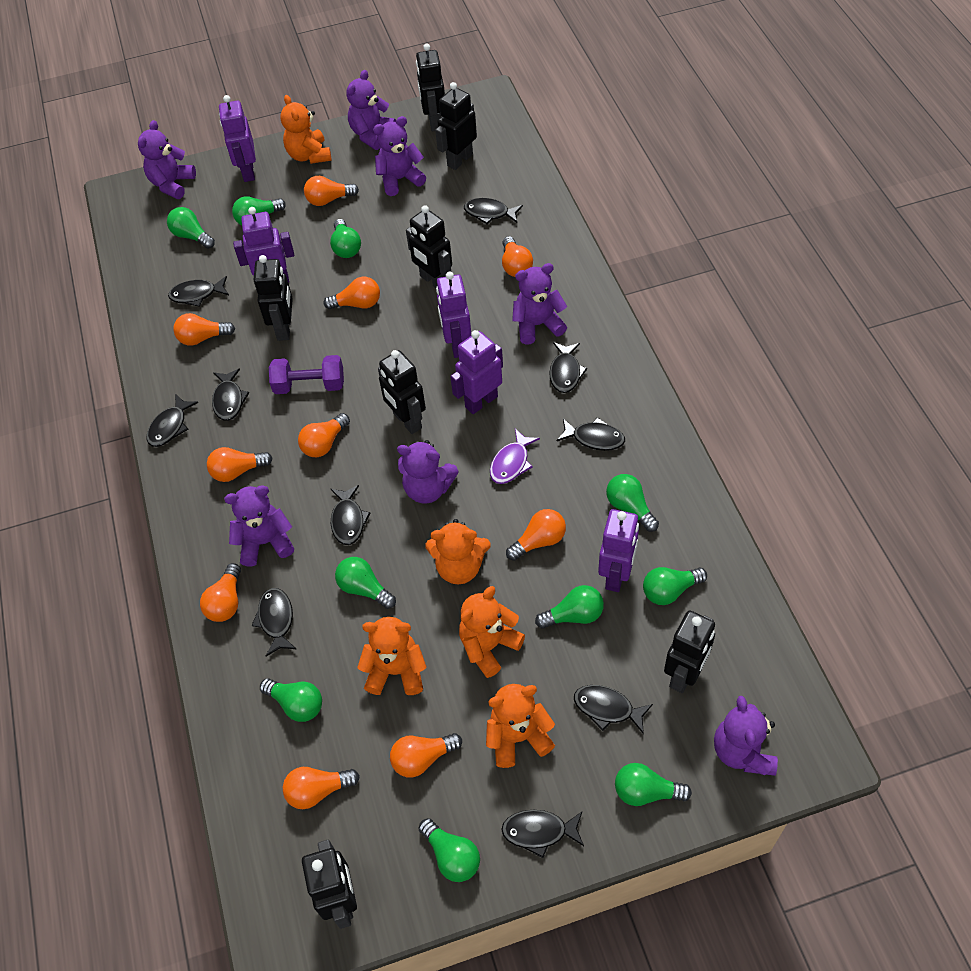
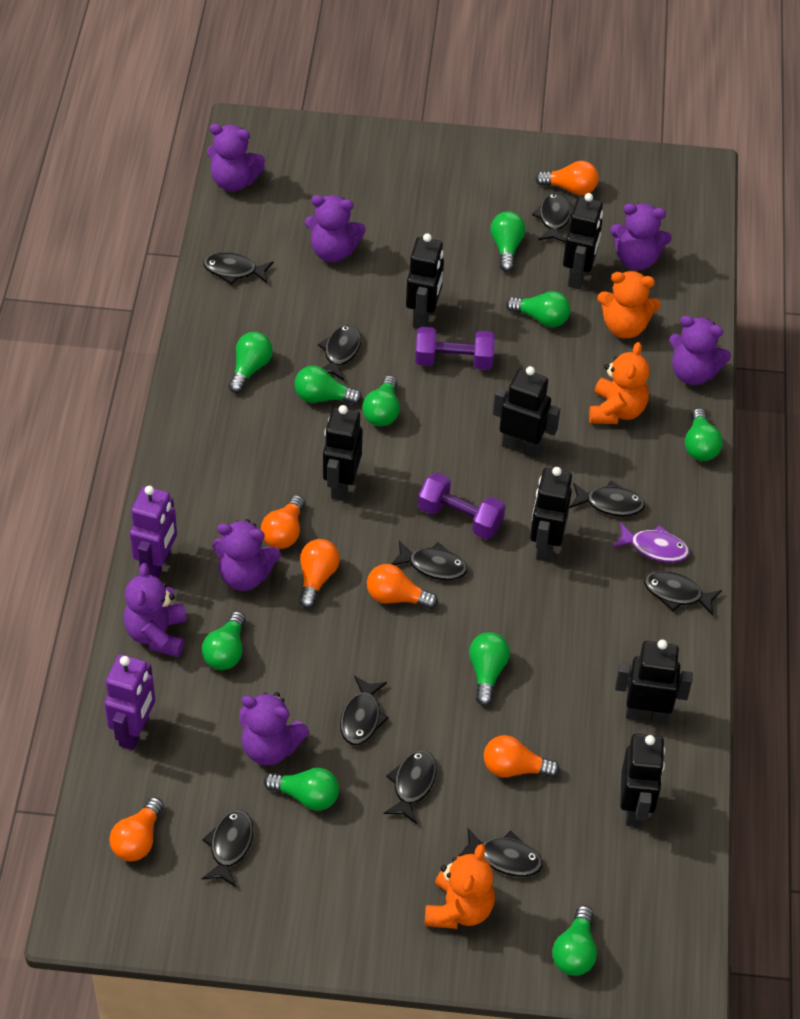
orange light bulb: [173,313,235,346] [200,563,241,622] [207,447,273,482] [283,767,360,809] [298,413,350,457] [304,176,359,206] [324,276,380,309] [390,733,462,778] [502,236,533,277] [506,509,566,561] = 10 -> [109,797,164,861] [261,495,305,549] [299,539,340,609] [367,564,438,609] [484,735,560,778] [535,161,599,195] = 6
orange teddy bear: [280,95,331,164] [357,617,427,695] [425,519,491,584] [459,586,525,678] [486,684,555,768] = 5 -> [425,844,495,929] [589,342,649,424] [597,271,661,339] = 3
purple dumbbell: [269,355,344,394] = 1 -> [415,327,495,370] [418,472,505,539] = 2
purple robot: [219,95,256,182] [233,207,294,283] [436,271,471,358] [450,330,503,414] [598,509,639,592] = 5 -> [104,654,155,750] [130,486,177,578] = 2

